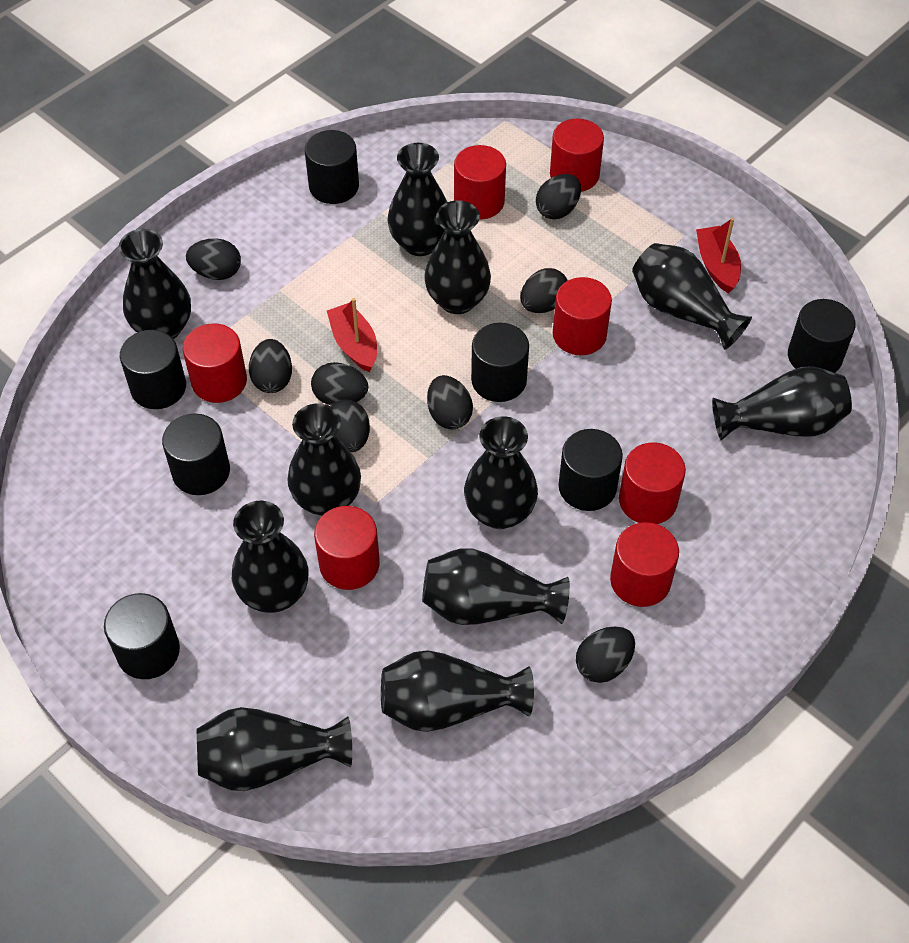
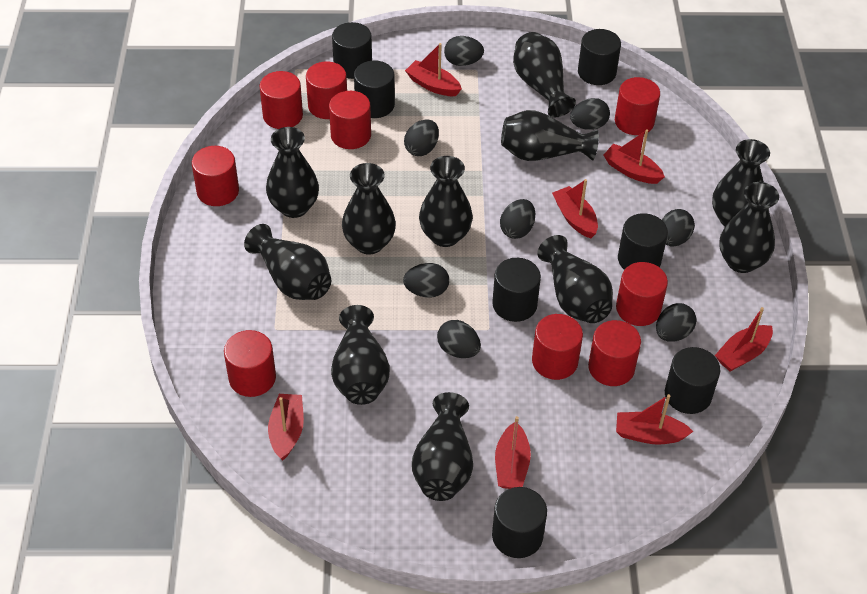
red boat: [327,298,377,372] [696,218,741,294] = 2 -> [268,394,304,460] [405,43,462,96] [495,416,531,489] [552,179,598,238] [604,130,665,184] [616,394,693,445] [715,307,773,372] = 7
red cylinder: [183,323,247,403] [314,506,380,590] [454,145,506,220] [550,119,604,192] [553,277,612,355] [610,522,679,607] [619,442,686,524] = 7 -> [192,146,239,206] [224,330,276,397] [259,71,303,129] [306,61,347,119] [329,91,371,149] [532,314,583,380] [588,320,641,386] [615,77,660,135] [616,262,668,326] = 9

